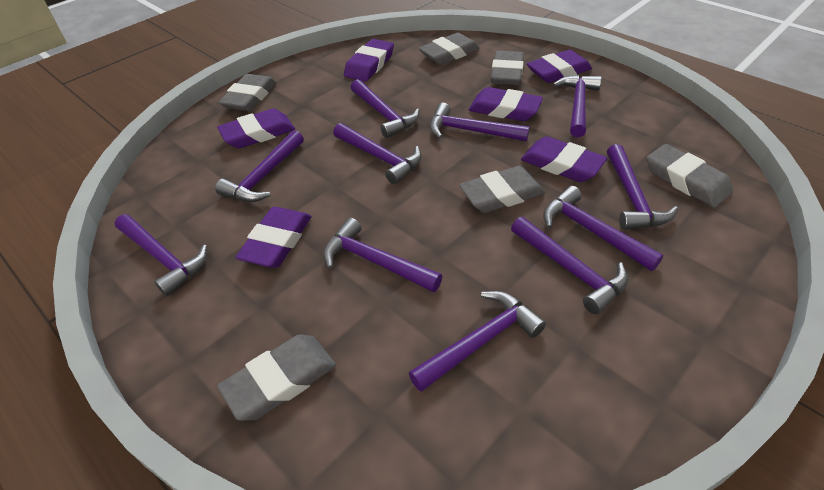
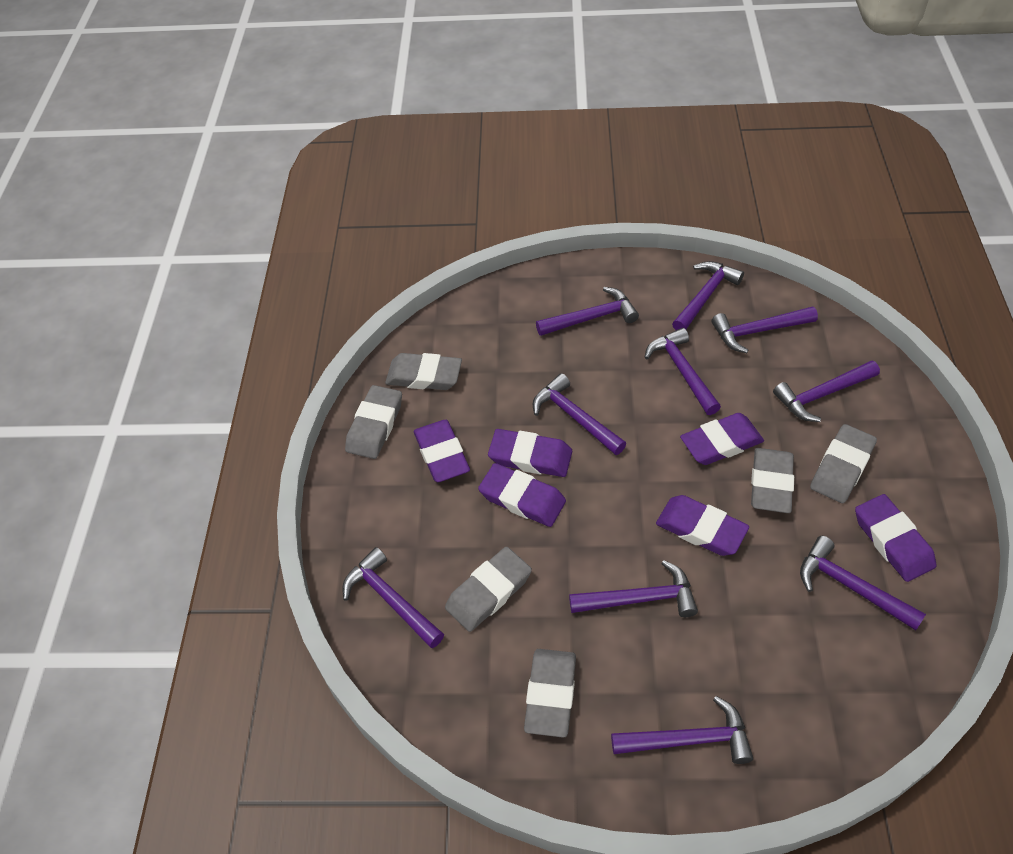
purple hammer: [115,214,207,296] [215,130,304,202] [323,218,442,292] [333,123,422,184] [351,79,419,138] [409,291,546,392] [429,103,530,141] [511,217,628,315] [543,186,663,271] [553,75,602,137] [607,144,678,230] = 11 -> [343,547,444,648] [532,373,626,455] [536,287,639,336] [569,560,698,617] [611,696,753,764] [645,328,721,415] [672,261,744,330] [712,306,818,353] [773,360,880,422] [800,536,926,630] = 10

